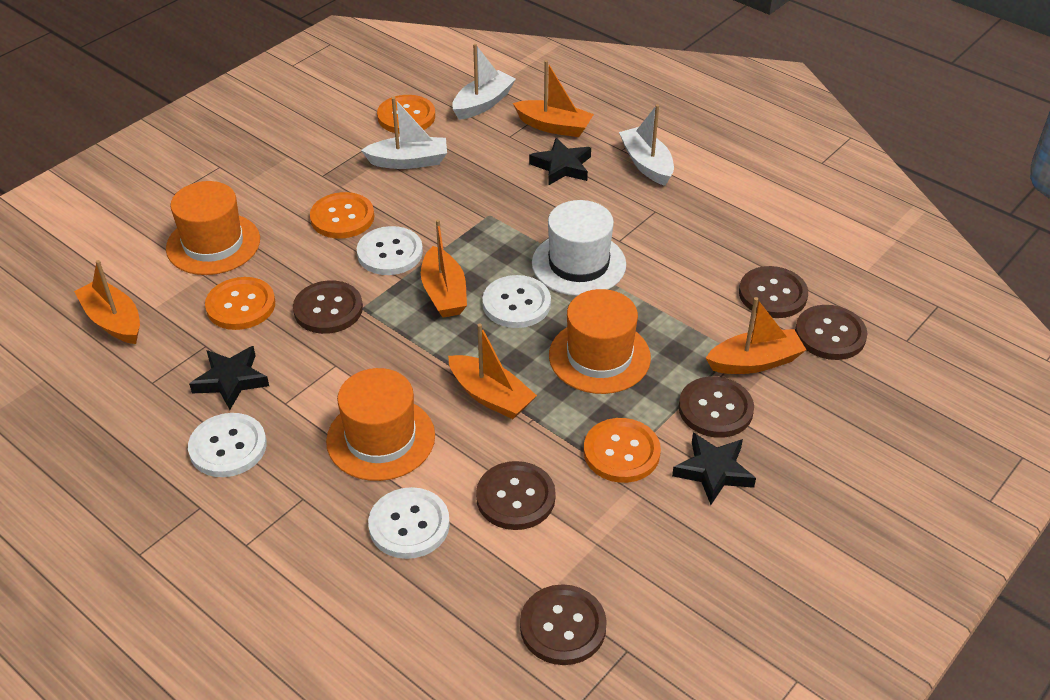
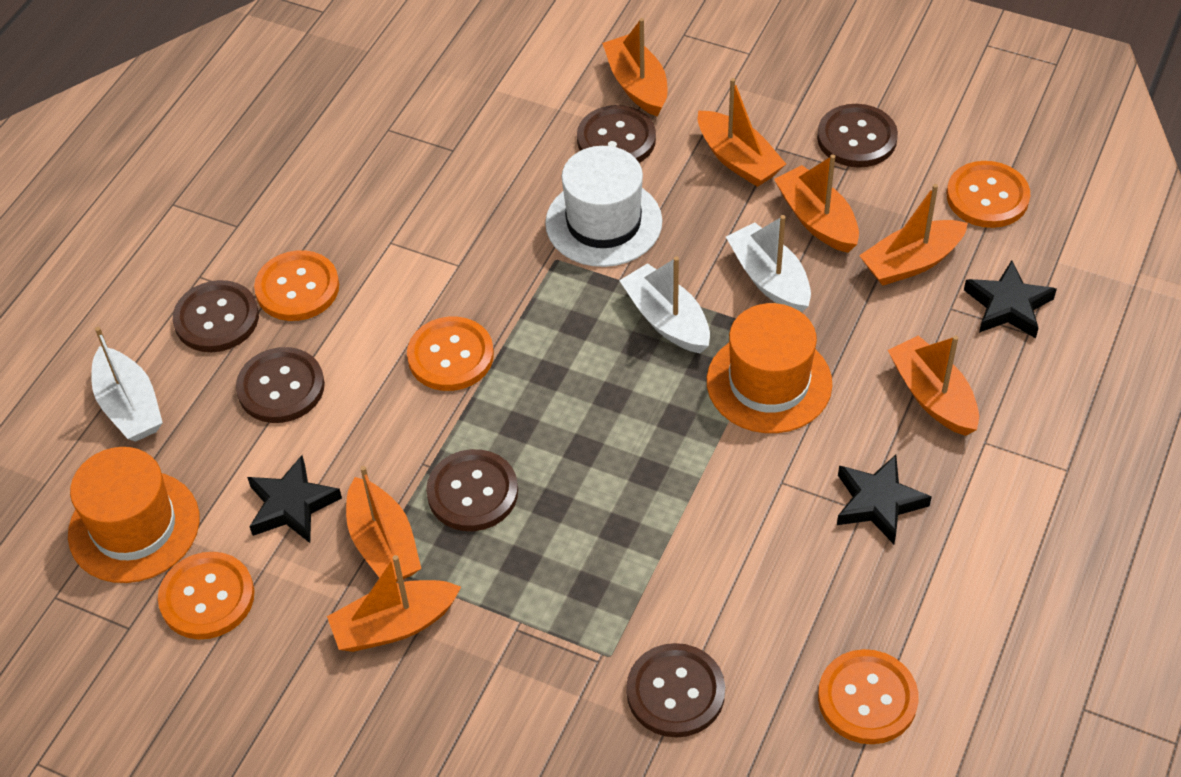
orange boat: [74,260,140,344] [421,219,467,318] [448,324,537,419] [513,60,594,137] [706,297,806,374] = 5 -> [327,555,461,652] [346,466,421,582] [602,18,668,117] [698,78,786,187] [774,154,859,253] [859,184,968,286] [888,335,979,436] = 7
orange button: [205,277,275,330] [310,192,374,239] [377,95,435,134] [584,418,661,483] = 4 -> [158,552,254,639] [254,250,339,321] [407,317,494,391] [818,649,918,744] [947,161,1030,228] = 5
orange hat: [166,181,260,275] [326,368,435,481] [549,289,651,394] = 3 -> [68,447,199,583] [707,303,832,433] = 2
white button: [188,413,267,477] [357,226,423,275] [368,487,450,559] [482,275,551,328] = 4 -> none = 0

